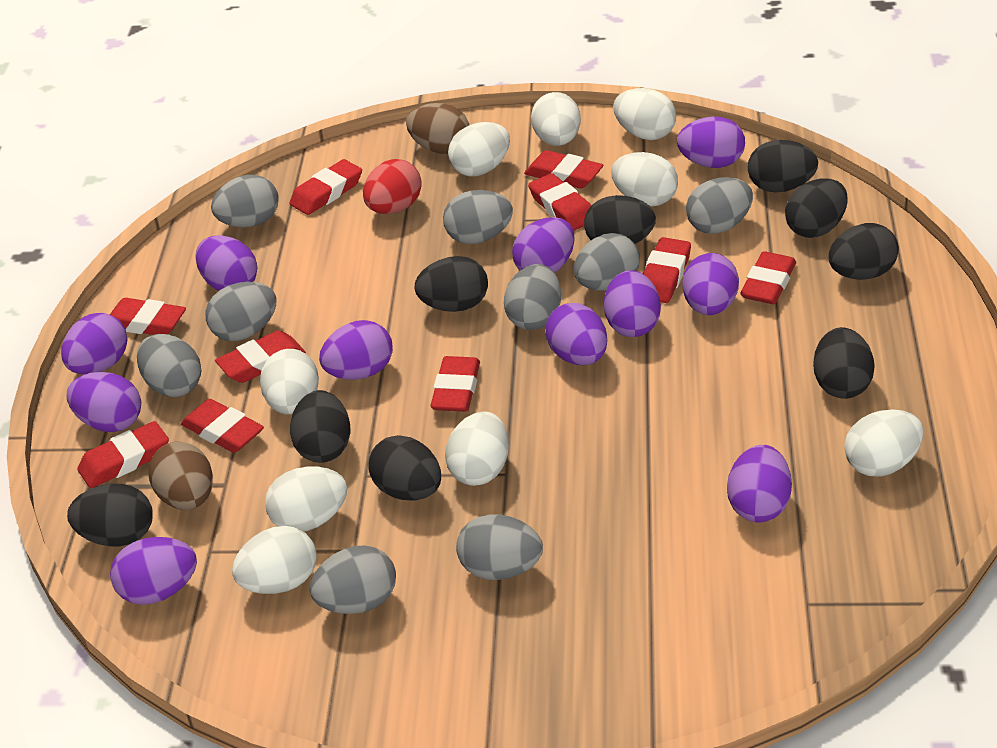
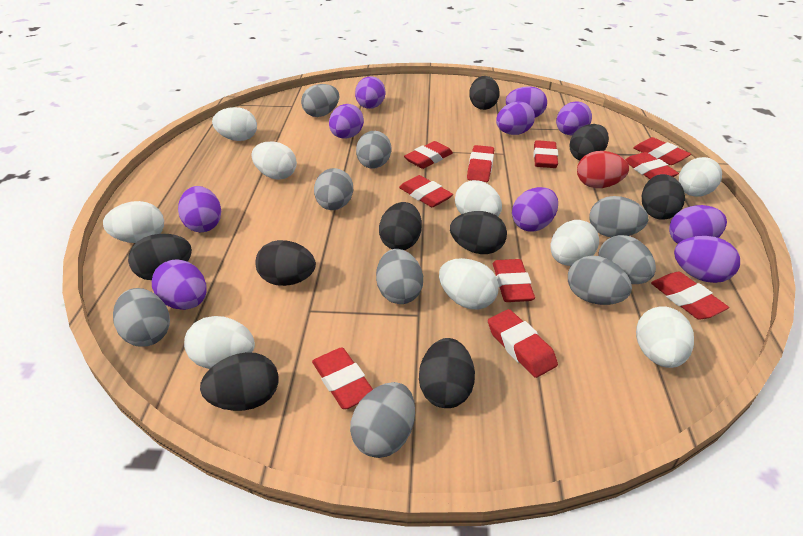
brown egg: [148,442,213,510] [406,103,469,154] = 2 -> none = 0
purple egg: [61,313,127,375] [67,372,141,432] [110,537,197,605] [195,235,257,291] [319,320,393,380] [512,217,575,273] [545,303,607,365] [604,270,661,337] [677,117,745,168] [682,253,739,315] [727,445,792,522] = 11 -> [152,259,207,310] [178,186,221,232] [329,104,364,139] [355,76,385,109] [496,101,535,135] [506,86,547,117] [512,187,558,232] [556,101,592,136] [669,205,727,244] [674,236,740,283] = 10

